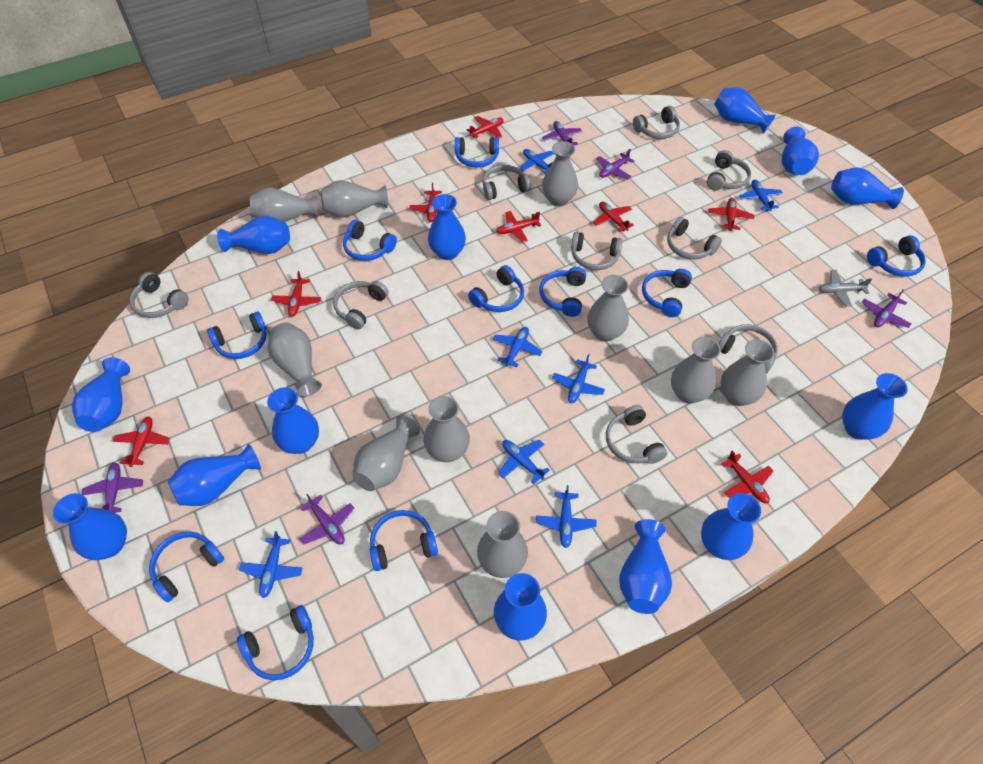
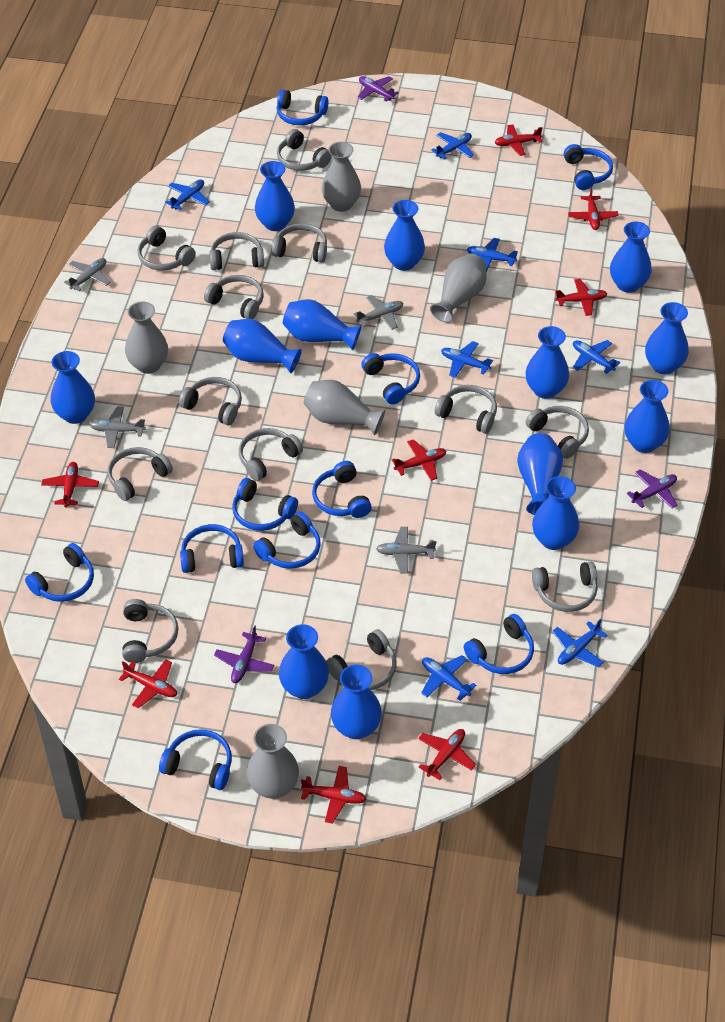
grey headphones: [129,272,189,318] [333,281,388,329] [482,165,531,200] [571,232,623,270] [606,405,667,464] [633,106,680,139] [667,217,722,259] [707,150,751,191] [718,324,778,374] = 9 -> [107,447,173,501] [122,599,178,663] [137,225,196,271] [179,377,242,425] [204,275,264,319] [209,232,264,270] [239,428,303,481] [272,223,327,263] [277,129,332,171] [326,629,397,690] [435,385,497,434] [526,406,589,459] [532,562,598,612] = 13
grey plane: [819,270,872,307] = 1 -> [64,258,111,291] [90,406,146,448] [354,295,403,330] [376,527,436,574] = 4
grey vase: [250,187,318,222] [268,322,322,397] [321,180,388,218] [352,415,420,491] [424,396,470,462] [477,511,528,578] [542,141,578,206] [587,275,629,342] [671,337,721,403] [721,339,774,406] = 10 -> [125,301,168,374] [247,724,299,799] [304,380,385,435] [322,142,361,212] [430,254,487,323] = 5
purple plane: [82,462,143,513] [300,494,355,545] [542,121,582,145] [596,149,634,179] [862,290,911,328] = 5 -> [214,625,274,683] [357,76,399,101] [627,469,678,509] = 3

